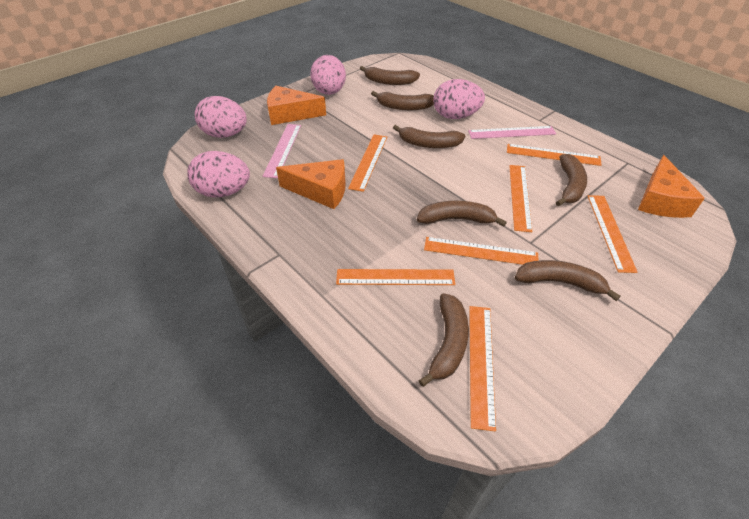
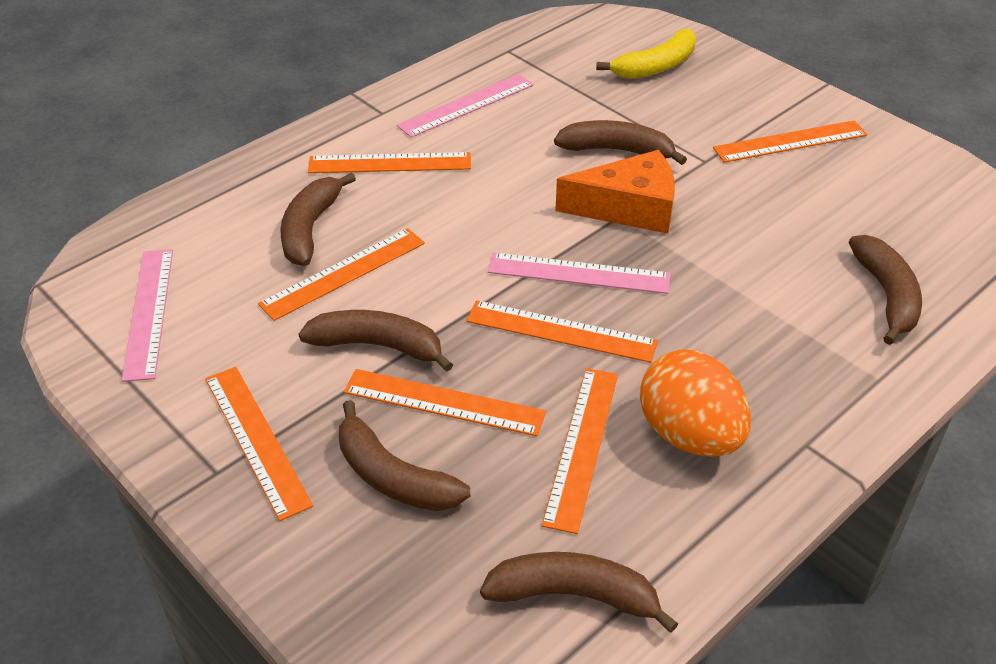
brown banana: [360,66,420,85] [371,91,434,110] [393,125,465,148] [417,201,507,227] [419,293,469,387] [515,260,621,301] [556,154,587,206] = 7 -> [280,172,356,266] [299,310,453,372] [339,400,470,511] [480,552,678,633] [554,120,687,165] [849,235,922,345] = 6
orange cheese: [267,86,326,125] [276,159,346,209] [638,155,705,218] = 3 -> [555,150,675,234] = 1
orange egg: none = 0 -> [640,350,751,457] = 1
pink egg: [187,151,250,197] [194,96,247,138] [310,55,346,95] [433,79,485,119] = 4 -> none = 0
pink ruler: [263,124,301,178] [468,126,556,139] = 2 -> [122,249,173,382] [397,74,534,138] [488,253,670,294] = 3
yellow banana: none = 0 -> [596,29,696,79] = 1

